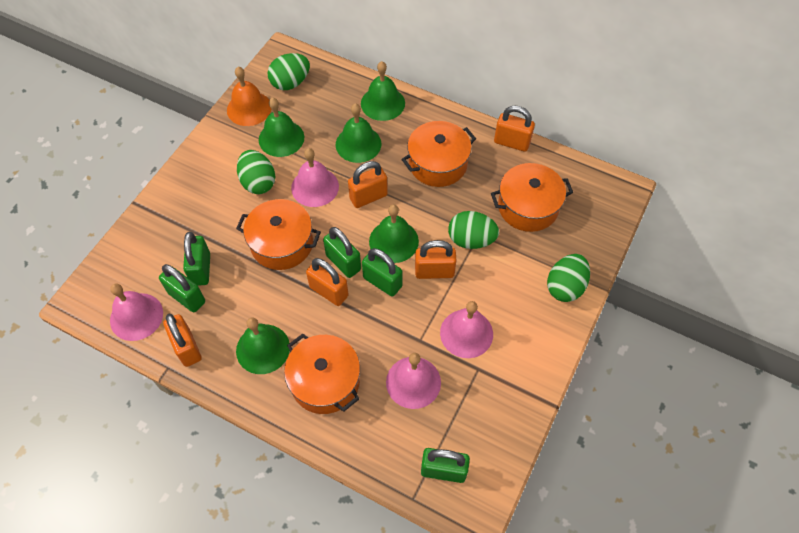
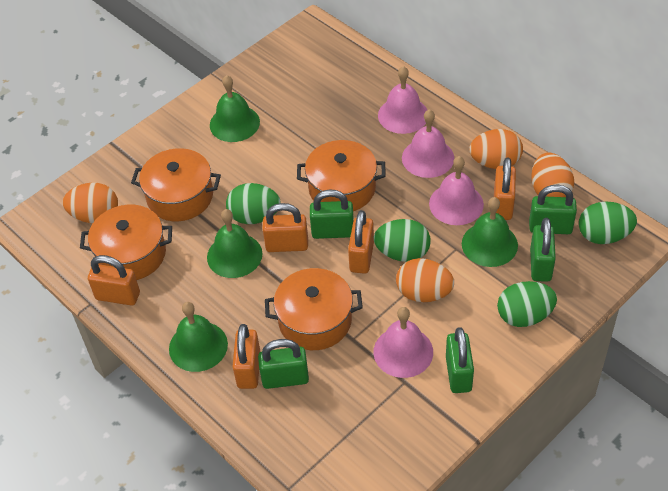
green bell: [236,317,290,374] [259,98,304,157] [335,103,381,163] [361,61,405,121] [369,205,419,263] = 5 -> [169,302,228,372] [207,209,263,278] [210,75,260,142] [462,197,518,267] = 4
orange bell: [227,67,271,126] = 1 -> none = 0
orange egg: none = 0 -> [63,183,118,223] [396,258,454,302] [469,129,523,169] [531,152,574,197] = 4

